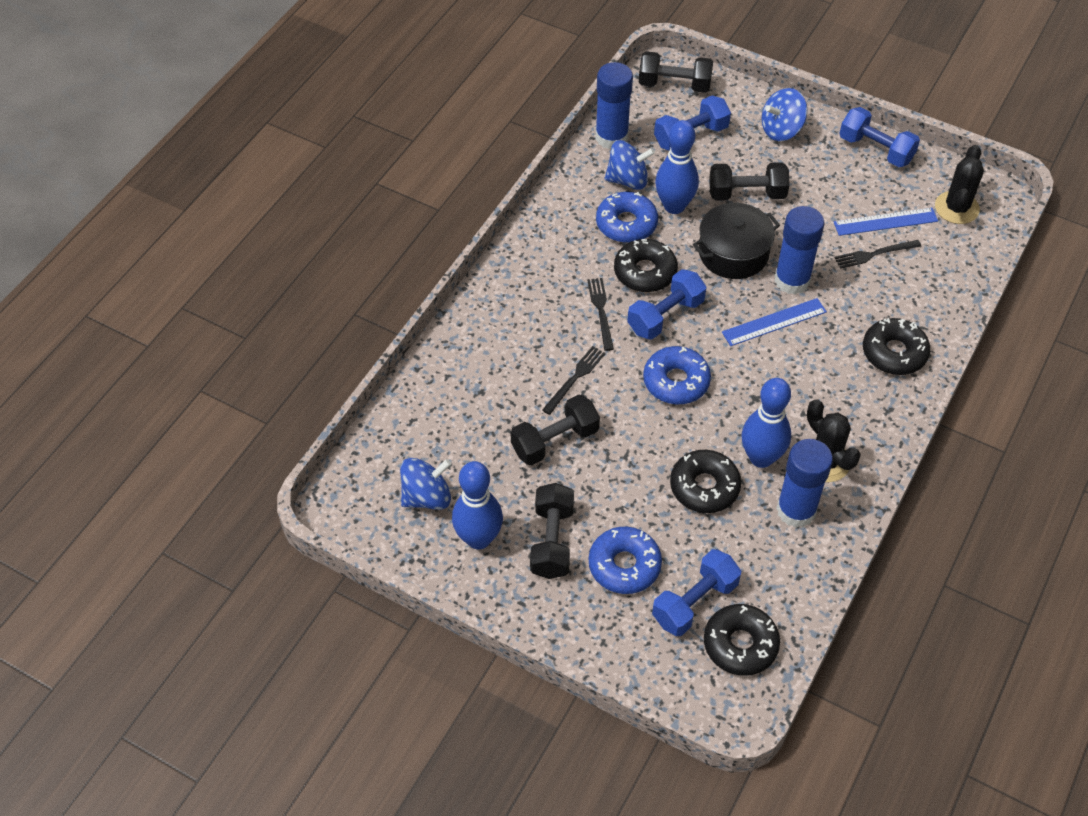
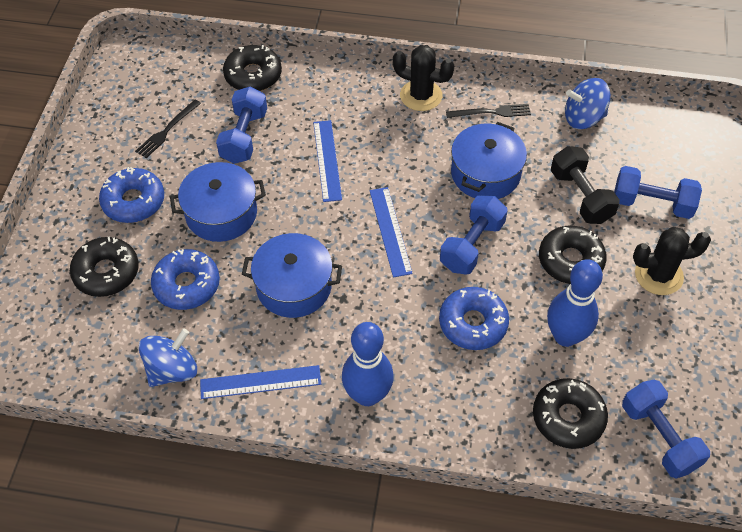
black dumbbell: [510,394,600,465] [530,483,574,579] [639,51,713,93] [709,162,790,201] = 4 -> [551,146,620,224] = 1
black fork: [542,346,606,415] [587,278,614,351] [834,240,921,269] = 3 -> [135,100,201,158] [446,104,531,118] = 2
black pot: [693,203,780,279] = 1 -> none = 0
blue bowling pin: [452,461,503,549] [655,120,699,214] [741,378,791,468] = 3 -> [342,322,394,406] [547,259,603,347] = 2
blue glue stick: [595,62,633,149] [774,206,824,294] [776,439,833,528] = 3 -> none = 0
blue pot: none = 0 -> [170,162,266,242] [242,233,342,318] [451,122,527,199] = 3
blue ruler: [722,298,827,346] [834,208,938,236] = 2 -> [200,365,321,399] [313,120,342,202] [370,187,413,277] = 3
blue spinning top: [400,458,451,510] [605,140,655,190] [762,88,807,141] = 3 -> [138,329,197,387] [565,78,610,129] = 2

